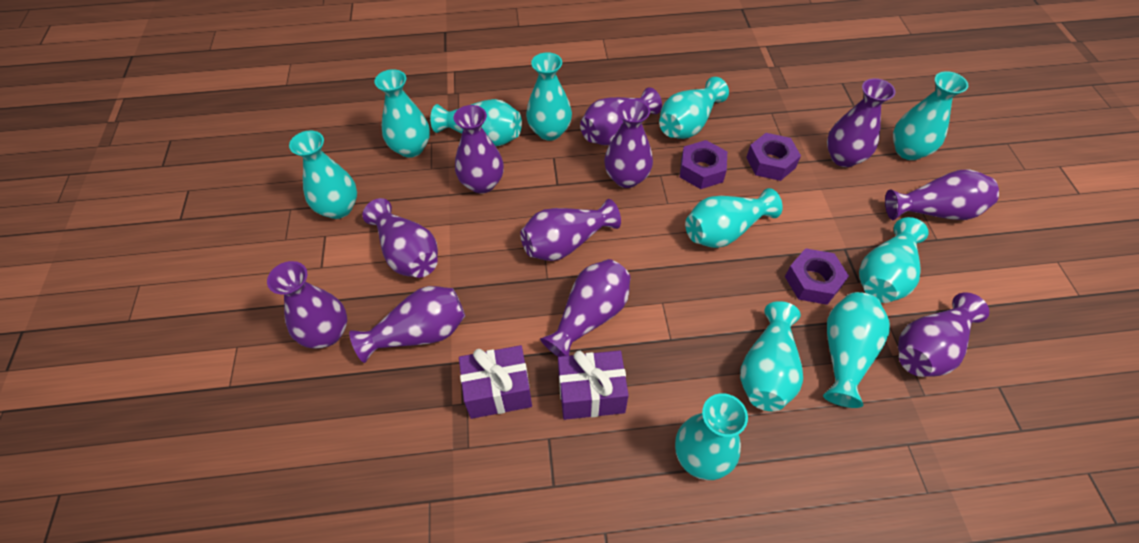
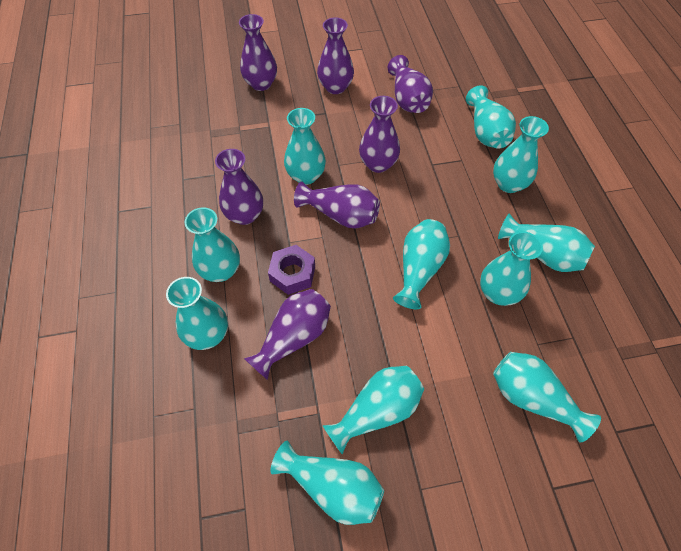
purple gift: [459,345,532,419] [558,350,629,420] = 2 -> none = 0
purple nut: [680,140,727,189] [746,133,801,181] [785,248,849,305] = 3 -> [268,245,315,295] = 1
purple vase: [267,261,347,349] [349,286,465,363] [362,198,438,278] [454,105,504,194] [520,199,621,261] [540,259,631,357] [580,87,662,145] [604,99,653,188] [827,78,895,167] [885,170,999,220] [898,292,989,377] = 11 -> [215,149,263,225] [239,14,277,91] [244,289,331,380] [294,182,380,228] [317,18,354,94] [359,96,400,173] [388,55,433,113] = 7

